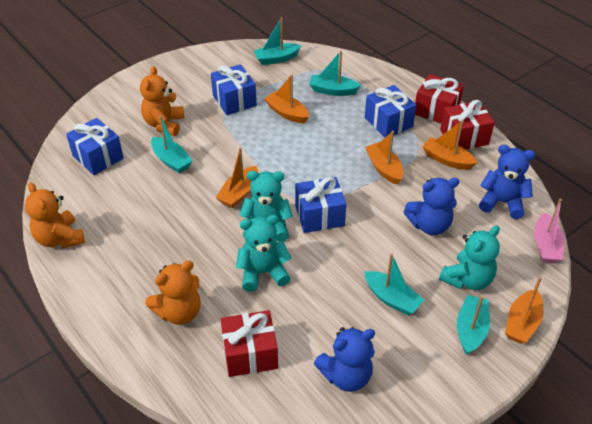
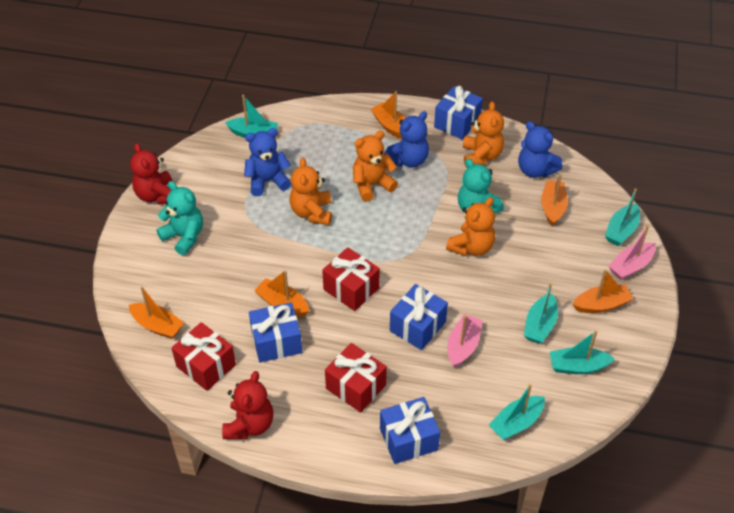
orange teddy bear: [25,182,85,248] [140,66,184,136] [145,261,200,325] = 3 -> [290,157,332,225] [353,131,398,202] [446,197,495,256] [463,101,504,168] = 4
pink boat: [534,198,565,263] = 1 -> [447,314,483,368] [608,225,656,280] = 2
red teddy bear: none = 0 -> [130,143,172,205] [222,371,274,439] = 2
turquoise teddy bear: [236,215,291,292] [239,171,293,242] [439,225,500,290] = 3 -> [156,181,203,255] [458,158,504,214] = 2

